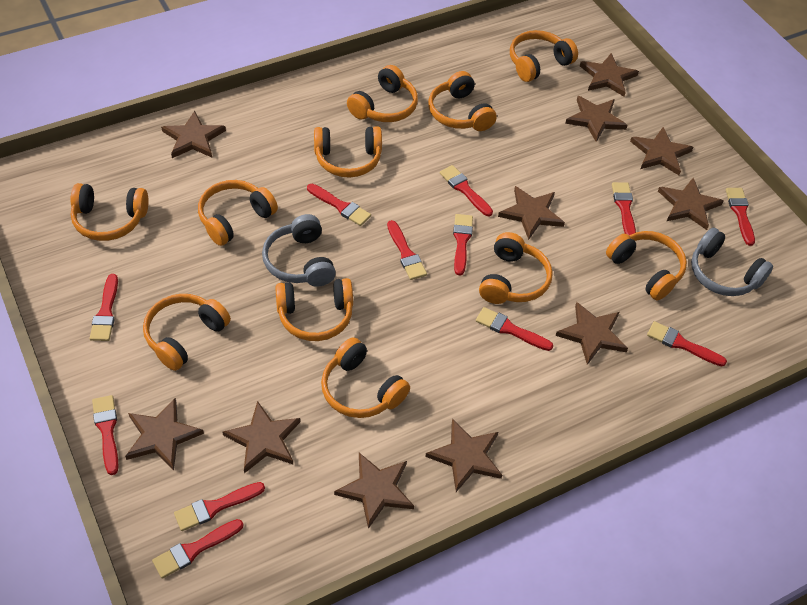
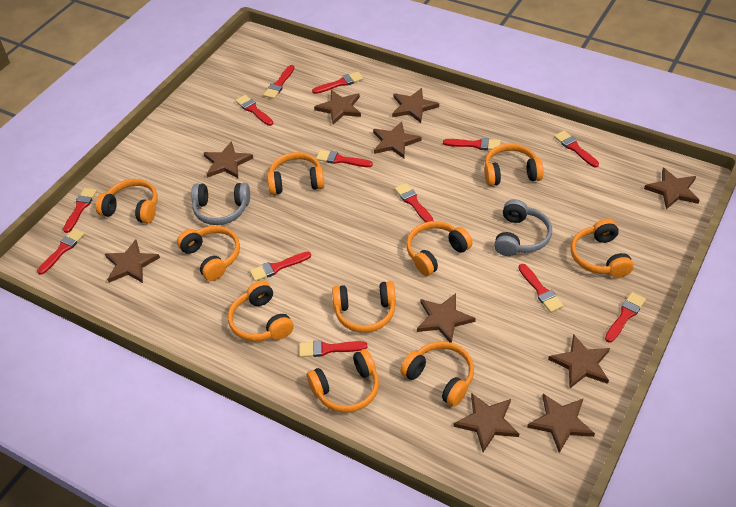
brown star: [125,398,204,470] [161,111,226,158] [223,401,301,473] [334,453,414,529] [425,419,502,492] [498,186,565,240] [555,302,628,365] [565,96,628,142] [580,53,639,97] [630,127,694,175] [658,178,724,230] = 11 -> [105,239,160,283] [204,141,253,178] [314,90,361,125] [373,121,421,158] [392,88,439,123] [417,293,476,343] [453,393,519,452] [527,393,595,453] [548,334,610,389] [644,168,700,209] = 10
orange headphones: [71,183,149,241] [143,294,231,371] [198,180,278,246] [275,278,353,341] [314,126,382,178] [321,337,410,418] [347,65,418,122] [428,71,497,131] [479,232,553,304] [510,30,578,82] [606,231,687,300] = 11 -> [96,179,158,224] [177,226,240,281] [228,281,294,341] [267,152,324,195] [307,349,379,413] [332,281,396,333] [400,341,474,407] [406,221,472,276] [484,144,543,186] [571,219,634,278] = 10
red brush: [90,274,118,341] [92,395,119,475] [152,519,243,579] [174,482,265,531] [307,184,371,226] [387,220,427,280] [440,165,493,216] [453,214,473,276] [476,307,553,351] [612,182,636,235] [647,321,727,366] [726,188,755,246] = 12 -> [37,229,85,275] [63,188,97,233] [235,95,273,126] [250,251,311,282] [263,65,294,99] [299,340,367,357] [312,72,363,94] [316,150,373,167] [395,183,434,222] [443,138,500,150] [519,264,564,313] [554,131,599,167] [605,292,646,343] = 13

